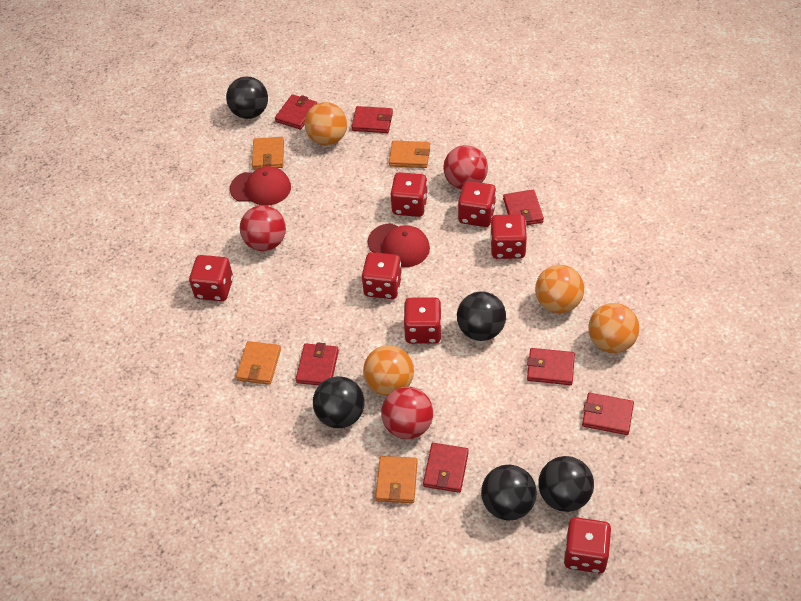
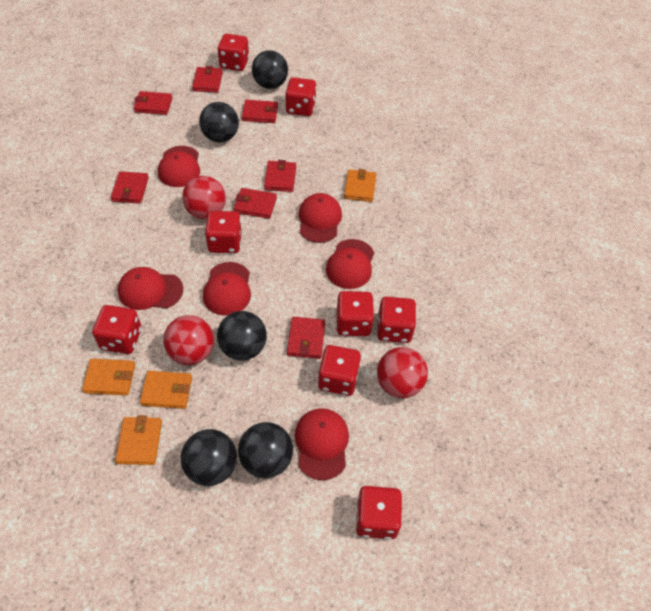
orange ball: [305,102,347,145] [363,345,414,396] [535,265,584,313] [588,303,639,353] = 4 -> none = 0
red cap: [230,166,291,206] [368,223,430,267] = 2 -> [118,267,183,310] [158,146,200,187] [203,262,251,316] [295,408,349,480] [299,193,342,243] [326,239,374,289] = 6
red dice: [189,255,233,301] [362,252,402,299] [391,172,428,217] [403,297,442,344] [458,181,496,227] [490,214,527,259] [564,517,611,573] = 7 -> [92,305,142,354] [205,211,241,253] [218,34,249,71] [285,77,316,116] [318,345,361,396] [336,291,374,336] [356,486,402,539] [377,297,416,343] = 8

